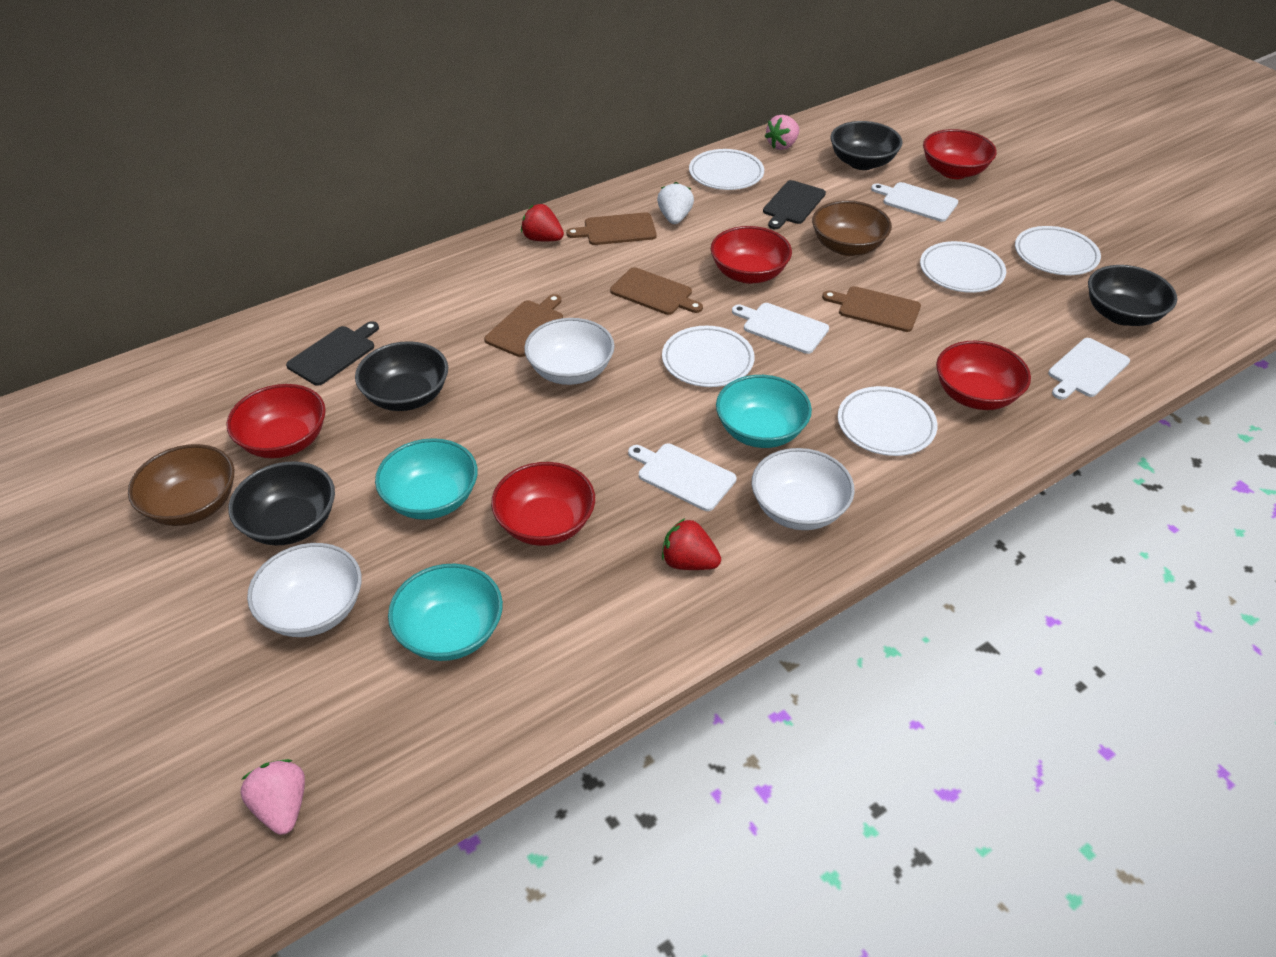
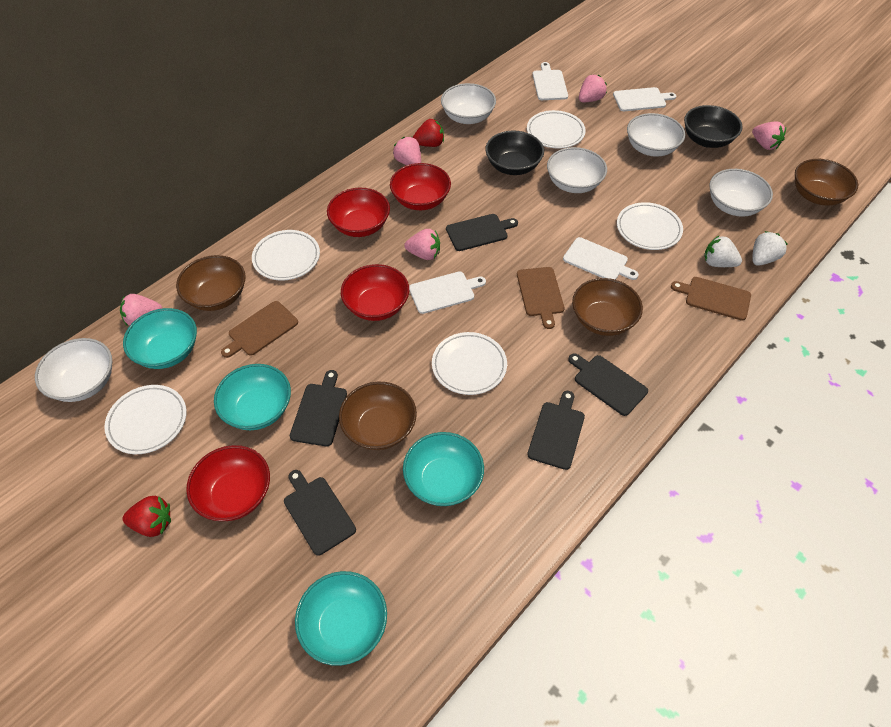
black bowl: [228,461,335,545] [355,341,448,411] [830,121,903,170] [1088,265,1177,326] = 4 -> [485,131,544,175] [684,105,743,148] = 2
black cutting board: [286,321,379,386] [763,180,826,229] = 2 -> [284,470,356,556] [290,370,347,446] [446,214,518,251] [527,391,585,470] [568,353,648,416] = 5
brown bowl: [128,444,234,526] [812,200,892,256] = 2 -> [176,255,246,311] [339,382,417,450] [572,278,643,336] [795,159,858,206] = 4
brown cutting board: [484,294,563,357] [566,212,657,245] [610,267,703,315] [822,286,921,332] = 4 -> [221,301,298,358] [517,267,564,329] [671,277,751,321] = 3
pink strawberry: [240,759,305,835] [765,115,799,150] = 2 -> [120,294,162,326] [393,137,421,165] [404,229,440,260] [579,75,607,102] [752,121,786,150] = 5
red bowl: [226,384,326,458] [491,462,595,546] [711,226,792,284] [923,129,997,179] [936,341,1031,410] = 5 -> [186,445,270,521] [327,188,390,237] [341,264,409,321] [390,163,451,210] = 4
turquoise bowl: [375,438,478,520] [388,564,503,661] [716,375,812,448] = 3 -> [123,308,197,369] [214,364,291,430] [295,571,387,666] [403,432,484,506] = 4
white bowl: [247,543,362,637] [524,318,615,385] [751,448,855,530] = 3 -> [35,338,112,402] [441,83,496,124] [547,147,607,193] [627,113,685,157] [709,169,773,217] = 5
white strawberry: [657,182,694,224] = 1 -> [704,236,742,267] [752,231,788,266] = 2

